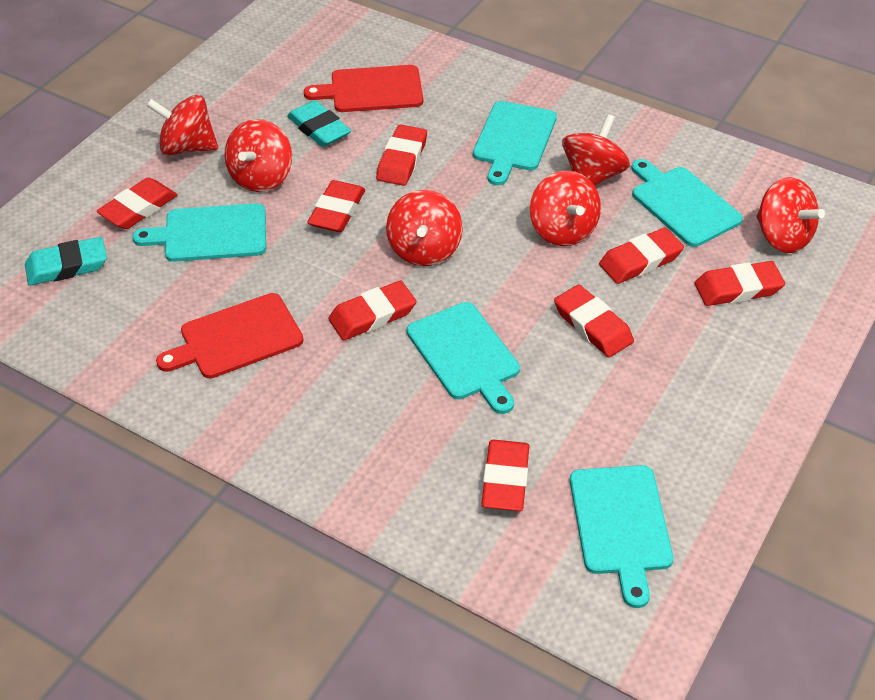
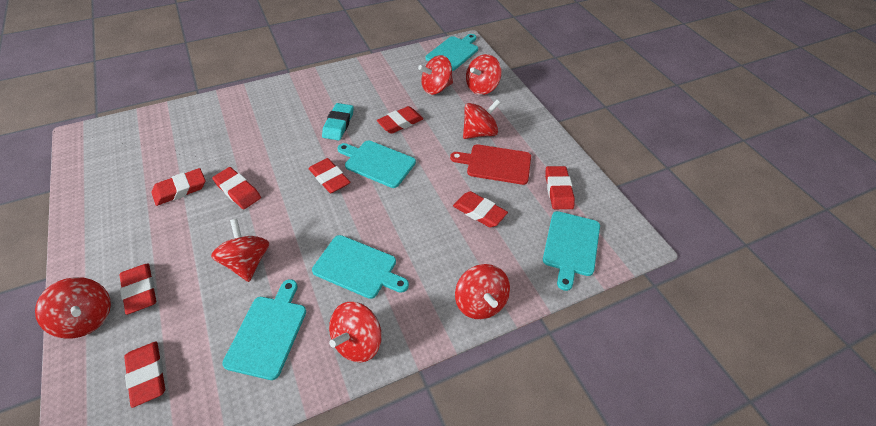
red cutting board: [156,293,304,379] [304,65,423,112] = 2 -> [450,144,531,185] = 1
red spinning top: [146,95,218,155] [224,119,292,192] [386,190,463,266] [530,170,601,246] [562,114,630,186] [756,177,825,253] = 6 -> [35,277,111,339] [211,219,269,282] [329,302,382,362] [418,55,453,95] [455,264,510,319] [463,100,500,139] [466,54,502,95] = 7
turquoise eraser: [25,237,107,286] [287,100,351,147] = 2 -> [322,103,354,141] = 1

